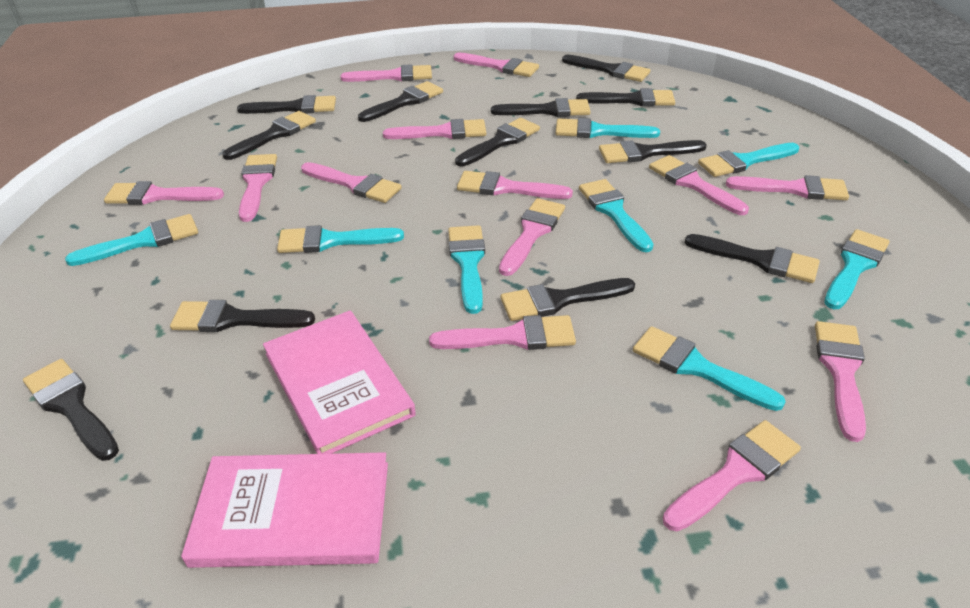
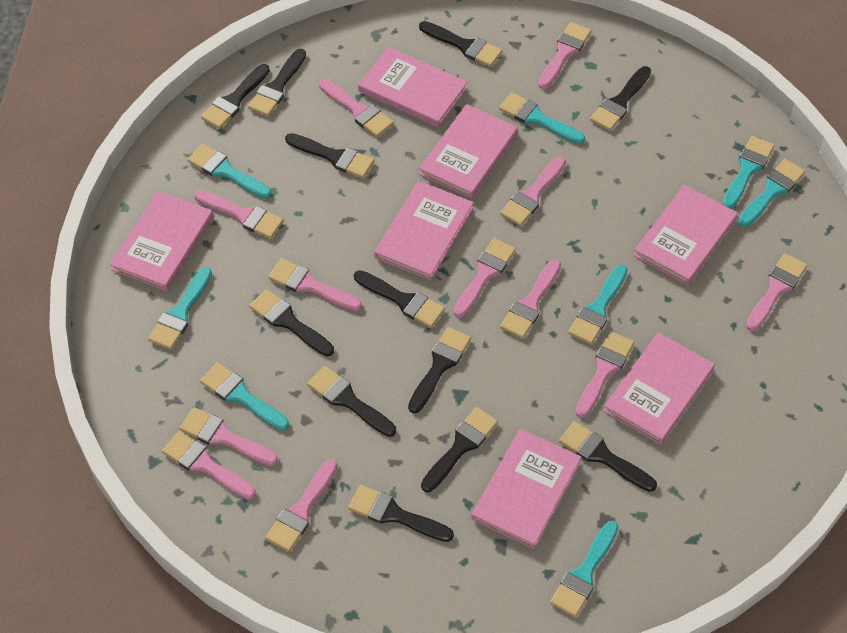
pink book: [181,452,388,568] [263,311,416,454] = 2 -> [110,191,214,291] [358,47,468,127] [374,181,474,281] [419,104,518,199] [471,429,581,549] [603,332,715,445] [633,185,738,285] = 7
pink brush: [104,181,224,205] [239,154,277,222] [301,162,402,203] [340,64,432,82] [383,119,486,139] [429,315,576,350] [454,52,539,77] [457,171,573,199] [499,198,565,276] [649,155,749,215] [663,420,801,531] [726,175,849,200] [815,321,866,442] = 13 -> [162,431,256,500] [180,407,278,466] [194,190,284,239] [265,459,338,552] [268,258,362,311] [319,79,394,137] [454,238,516,318] [500,157,566,226] [500,259,561,339] [538,22,591,89] [575,332,634,418] [746,253,807,331] = 12

